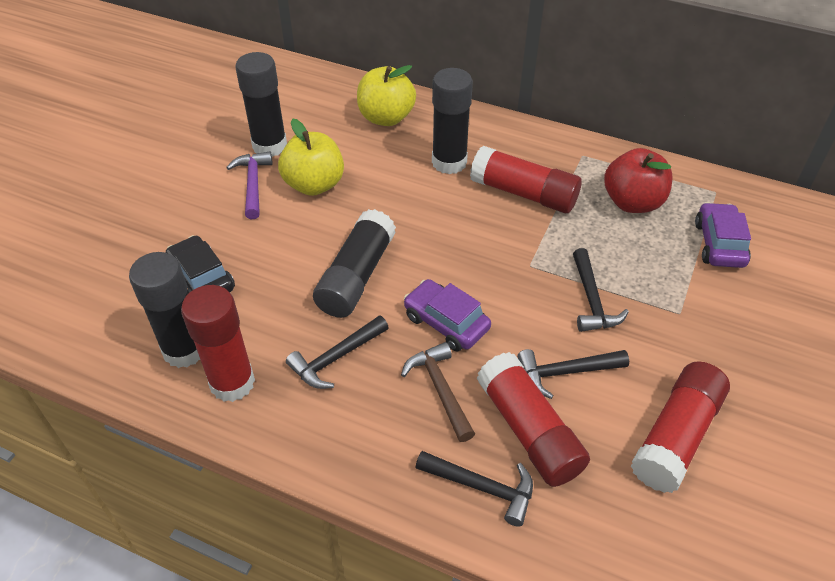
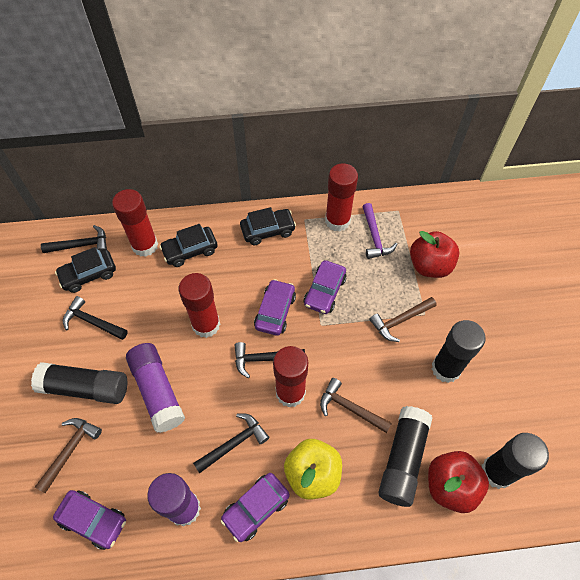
black car: [166,235,235,294] = 1 -> [55,247,116,293] [159,224,218,267] [240,207,296,245] = 3
brown hammer: [401,342,475,442] = 1 -> [35,418,102,493] [320,378,392,433] [369,297,437,342] = 3
purple car: [404,279,491,352] [695,202,751,268] = 2 -> [53,490,126,550] [221,473,290,542] [254,279,296,336] [304,260,347,314] = 4
purple glue stick: none = 0 -> [126,343,185,433] [147,473,201,527] = 2
red apple: [604,148,673,213] = 1 -> [410,231,459,278] [428,451,489,513] = 2
yellow apple: [278,119,344,196] [357,65,416,126] = 2 -> [284,439,342,500] = 1

